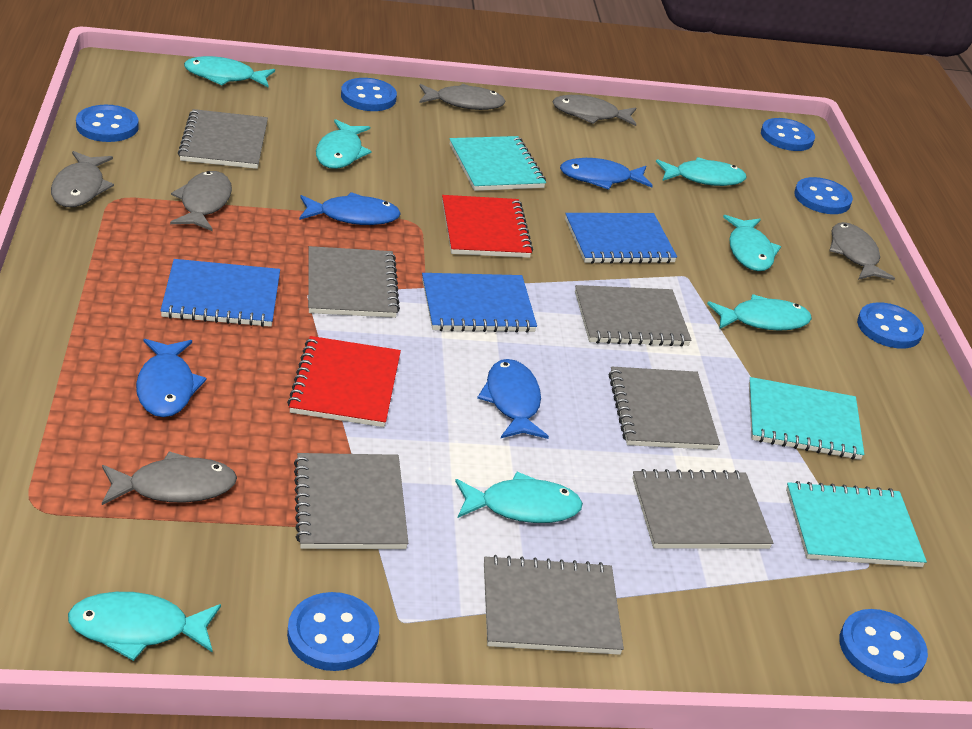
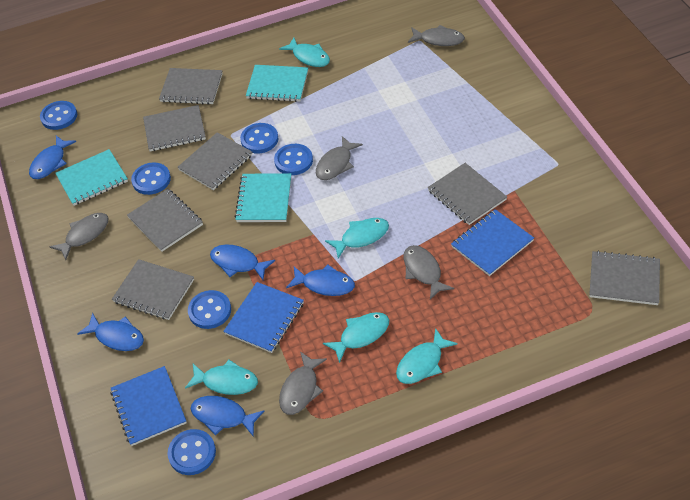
blue button: [76,105,139,142] [287,592,379,671] [341,78,397,111] [761,118,815,151] [794,177,853,214] [839,609,928,684] [857,302,924,349] = 7 -> [40,101,77,130] [131,162,171,195] [167,429,216,475] [188,290,231,329] [240,123,278,153] [274,144,313,175] = 6
blue fish: [136,339,207,417] [299,192,401,225] [477,359,549,439] [560,158,653,190] = 4 -> [29,136,76,179] [77,312,144,351] [191,396,264,437] [210,244,275,280] [286,265,355,296] = 5
grey fish: [51,151,114,207] [102,451,237,505] [170,171,232,231] [419,84,506,110] [552,95,636,126] [829,222,895,280] = 6 -> [50,213,108,260] [279,351,327,415] [316,136,363,180] [403,245,454,300] [408,25,465,46] = 5
red notebook: [287,336,401,427] [442,195,533,258] = 2 -> none = 0
turquoise fish: [68,592,221,661] [184,56,275,88] [316,119,371,169] [455,472,583,523] [656,157,747,186] [707,294,812,331] [723,215,781,271] = 7 -> [185,360,258,395] [279,37,330,67] [323,312,389,363] [325,218,389,259] [396,328,458,384] = 5

